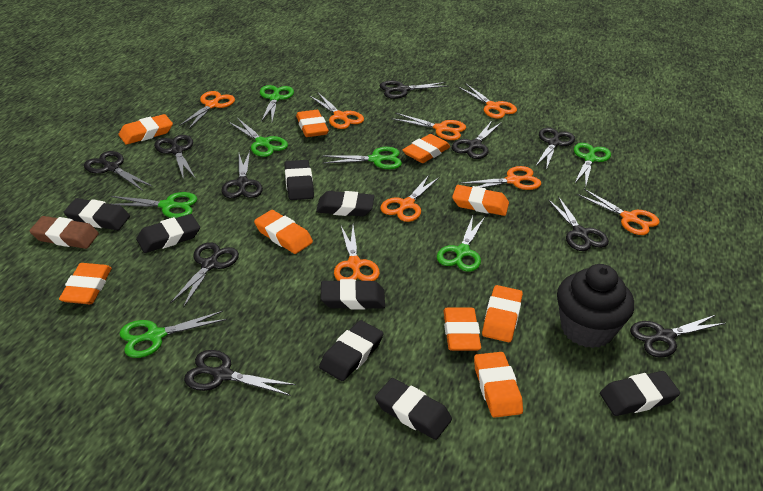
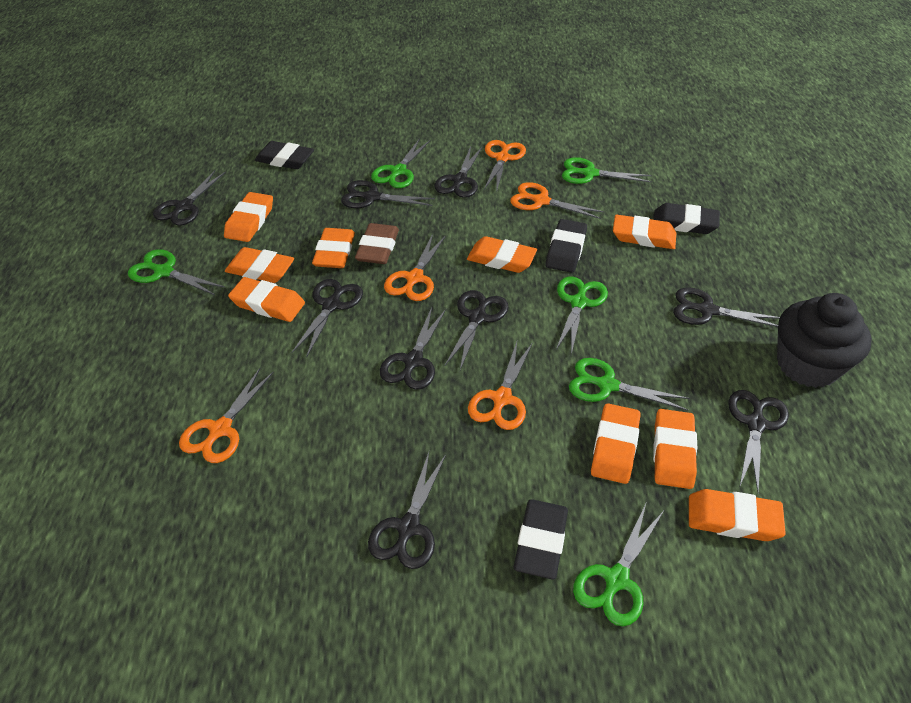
black eraser: [64,198,130,230] [136,214,200,253] [284,160,314,200] [316,191,374,216] [319,320,384,381] [321,279,385,309] [375,378,452,440] [600,371,680,416] = 8 -> [255,141,314,169] [514,499,568,580] [546,219,587,273] [653,203,720,234] = 4
black scissors: [84,151,153,191] [154,135,195,180] [170,242,239,308] [184,350,296,396] [221,151,263,198] [380,81,449,99] [452,121,502,159] [536,128,575,170] [547,196,609,251] [630,315,726,358] = 10 -> [153,170,226,225] [292,279,363,358] [341,180,435,208] [368,452,446,569] [380,307,446,390] [434,146,483,198] [445,290,509,370] [673,287,780,327] [728,390,789,492] = 9
green scissors: [111,192,197,218] [119,311,227,358] [228,118,288,157] [260,85,294,122] [322,147,402,169] [437,216,485,272] [574,143,611,188] = 7 -> [128,249,225,295] [371,138,430,188] [556,276,608,355] [562,157,652,184] [569,358,690,411] [573,504,664,626] = 6
orange scissors: [179,91,235,130] [310,93,364,129] [334,226,380,281] [380,175,439,222] [392,113,466,140] [458,84,517,119] [460,166,541,190] [577,189,660,235] = 8 -> [179,368,274,463] [384,234,446,301] [468,342,533,430] [484,140,526,190] [510,182,604,219] = 5

